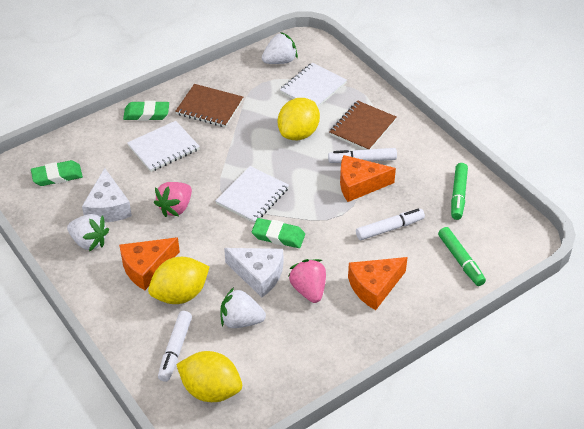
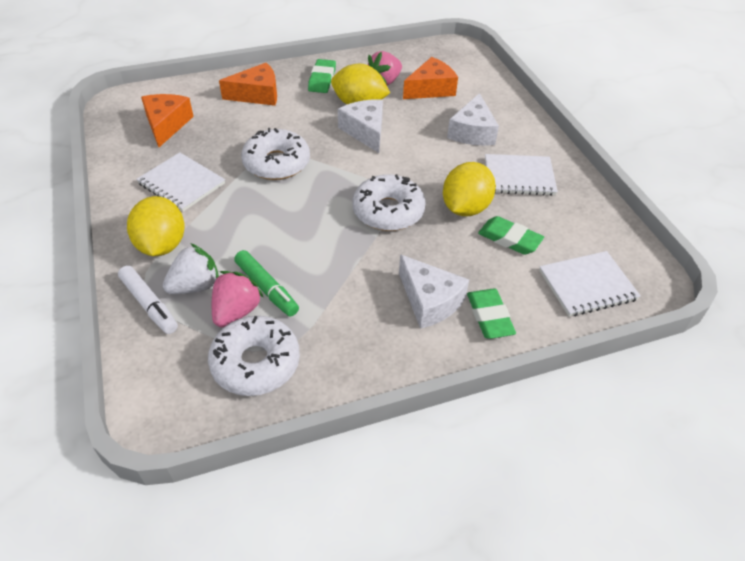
brown notebook: [175,84,243,127] [330,101,397,150] = 2 -> none = 0
green marker: [438,227,486,286] [451,163,468,220] = 2 -> [234,250,299,316] = 1
white cheese: [82,168,132,222] [224,248,283,298] = 2 -> [338,99,383,153] [399,254,469,329] [447,93,499,146] = 3
white donut: none = 0 -> [208,316,300,396] [241,128,310,180] [352,174,426,231] = 3
white marker: [158,311,192,382] [328,148,397,163] [356,209,425,240] = 3 -> [118,266,178,334] = 1
white strawberry: [67,214,109,252] [220,287,266,328] [262,32,298,64] = 3 -> [163,243,219,294] = 1

